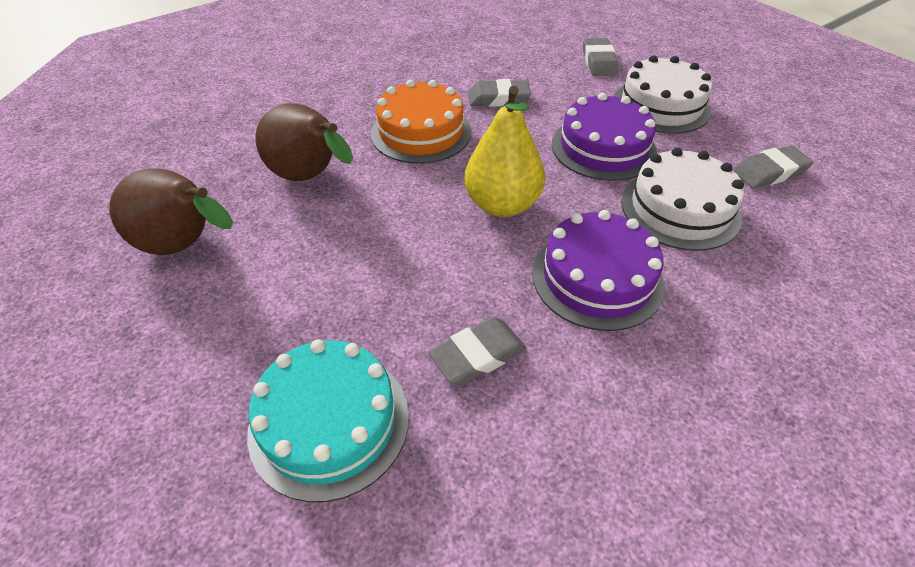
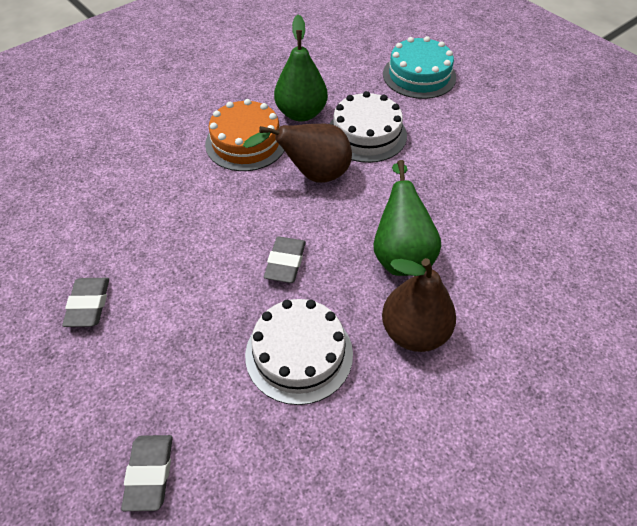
green pear: none = 0 -> [274,15,328,122] [373,160,441,276] = 2
grey eraser: [428,317,526,385] [468,79,531,107] [583,38,618,76] [733,145,814,189] = 4 -> [62,278,109,327] [121,435,173,511] [264,236,306,283] = 3
purple cake: [532,210,665,331] [552,93,657,181] = 2 -> none = 0
yellow pear: [464,86,545,217] = 1 -> none = 0

